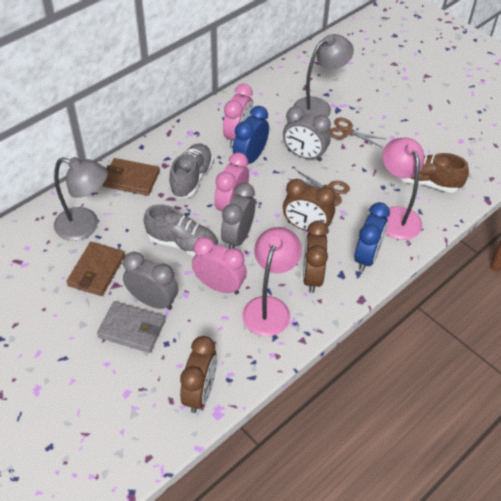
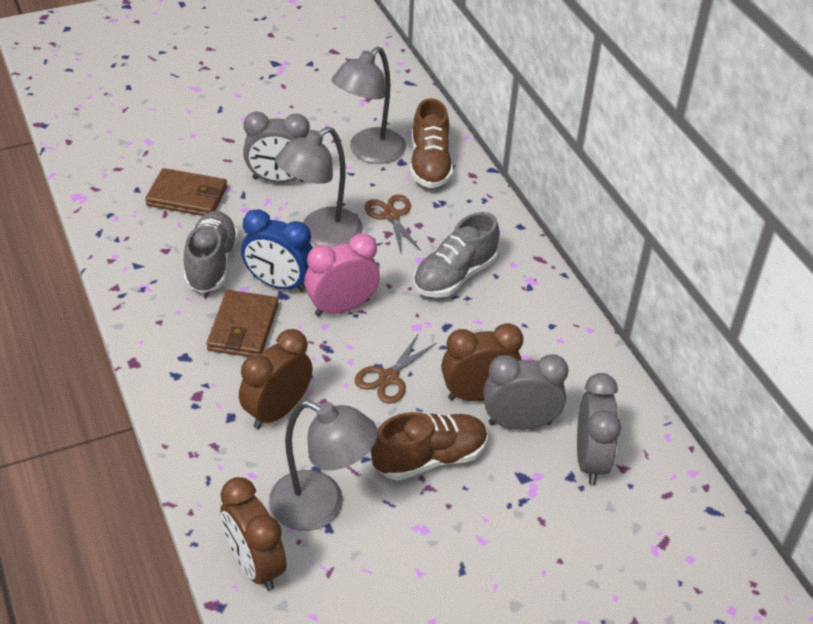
blue clock: [233,106,269,164] [354,202,390,272] = 2 -> [241,209,313,292] = 1
brown shoe: [398,153,469,193] = 1 -> [371,412,488,481] [410,98,453,188] = 2
grey lamp: [54,157,108,241] [293,34,354,117] = 2 -> [269,400,378,531] [275,127,362,247] [332,47,406,164] = 3
grey wallet: [97,302,166,353] = 1 -> none = 0
pink clock: [192,237,247,295] [214,152,249,211] [223,84,253,147] = 3 -> [304,233,380,316] = 1
pink lamp: [242,227,302,336] [383,138,424,240] = 2 -> none = 0

